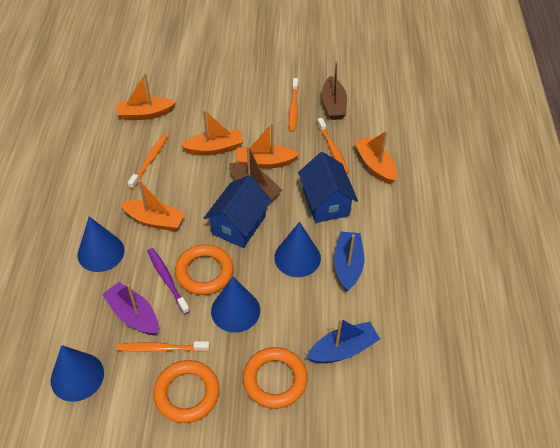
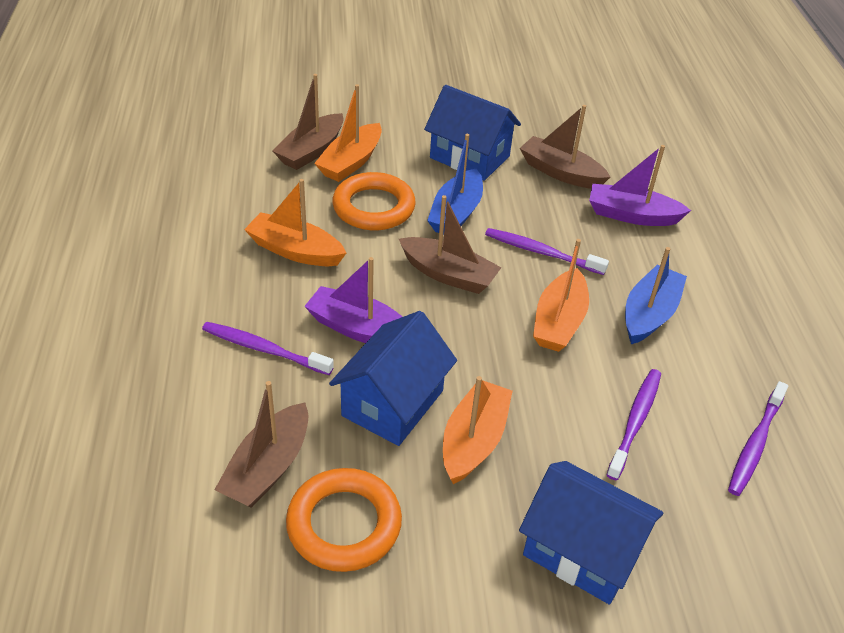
blue cone: [51,345,104,402] [78,217,125,272] [211,277,260,333] [274,222,321,277] = 4 -> none = 0
blue house: [204,175,272,248] [298,152,358,223] = 2 -> [329,311,457,446] [424,85,521,181] [519,461,663,604] = 3
brown boat: [229,145,283,200] [322,60,347,120] = 2 -> [214,381,309,508] [273,74,343,170] [399,195,502,294] [520,105,610,189] = 4
orange boat: [116,73,176,120] [120,180,185,231] [181,110,243,156] [237,123,299,169] [354,131,397,185] = 5 -> [244,179,346,266] [314,84,382,182] [443,376,513,484] [533,239,589,352] = 4
orange ring: [153,360,220,423] [175,244,233,295] [243,347,308,409] = 3 -> [286,468,402,572] [332,172,416,230] = 2
orange toothbrush: [116,341,210,352] [128,134,168,189] [289,78,298,132] [317,118,349,174] = 4 -> none = 0
purple boat: [102,282,158,336] = 1 -> [304,257,402,343] [589,145,691,226] = 2
purple toothbrush: [147,248,190,314] = 1 -> [202,322,334,375] [485,228,609,275] [606,369,661,480] [728,381,788,496] = 4

